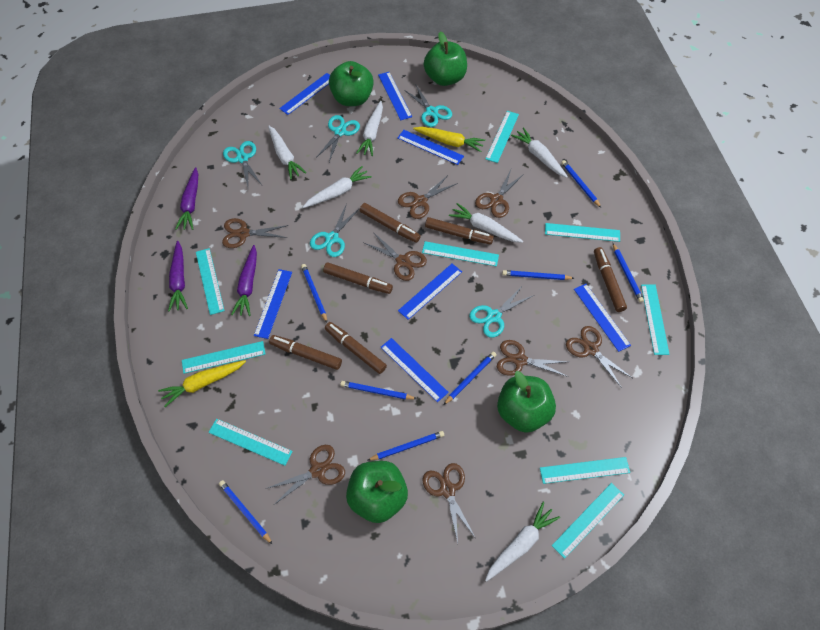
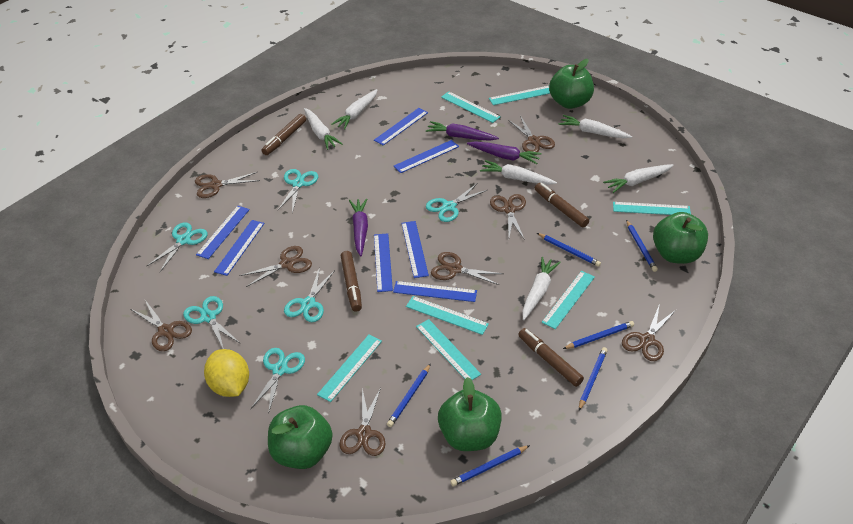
blue pencil: [219,480,273,545] [301,264,327,323] [340,381,417,400] [367,431,444,461] [444,352,496,405] [502,270,574,280] [561,160,601,208] [613,243,644,303] = 8 -> [387,363,431,427] [450,445,530,486] [537,233,601,267] [563,321,634,349] [579,347,608,411] [626,220,658,272] = 6
brown marker: [269,335,342,370] [323,262,393,294] [325,322,387,374] [360,203,421,243] [425,217,494,245] [594,247,627,312] = 6 -> [262,114,306,155] [341,251,362,312] [518,328,584,387] [535,183,589,228] = 4
turquoise ruler: [182,341,266,374] [196,248,225,315] [208,419,293,466] [422,241,499,267] [486,111,519,163] [540,457,630,484] [545,223,620,242] [552,483,624,559] [641,284,670,355] = 9 -> [317,335,382,402] [406,296,489,335] [416,319,481,380] [441,91,500,123] [489,86,550,105] [542,271,595,329] [613,202,691,215] = 7
turquoise scissors: [223,141,262,187] [310,203,360,257] [316,115,360,162] [404,84,452,127] [469,285,534,338] = 5 -> [147,222,208,272] [183,296,241,349] [250,348,305,414] [277,169,318,213] [284,267,335,322] [426,183,487,222] = 6
yellow carrot: [158,360,246,407] [413,127,486,152] = 2 -> none = 0
yellow lemon: none = 0 -> [204,349,249,397] = 1

